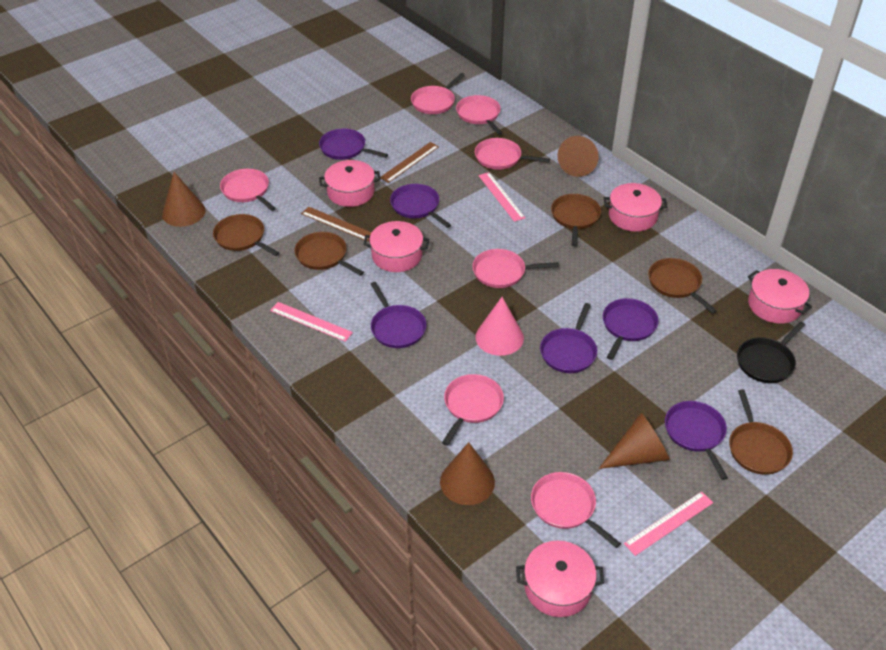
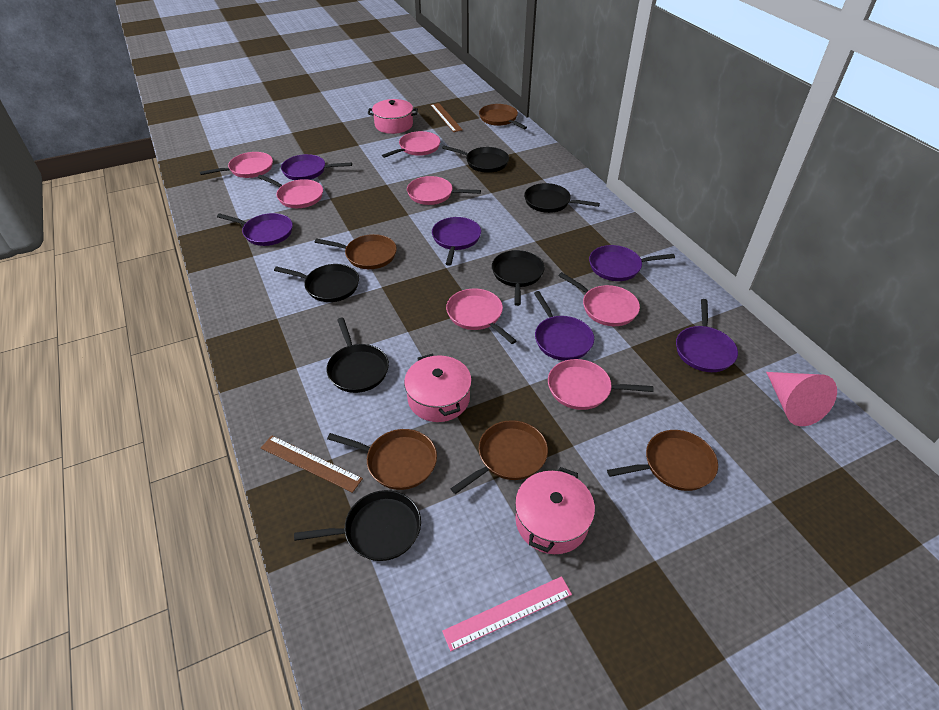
black pan: [737,321,805,383] = 1 -> [274,264,359,302] [294,490,421,561] [326,318,389,393] [442,145,509,173] [492,250,545,306] [524,183,600,213] = 6
brown cone: [162,172,206,227] [440,442,495,505] [557,136,599,177] [599,413,670,469] = 4 -> none = 0
pink pot: [319,160,381,207] [363,221,429,272] [516,541,604,617] [604,183,667,232] [748,269,812,324] = 5 -> [368,99,418,134] [404,354,472,422] [515,467,595,554] = 3
pink ruler: [270,302,353,342] [478,172,525,222] [624,491,713,556] = 3 -> [442,576,572,651] = 1

